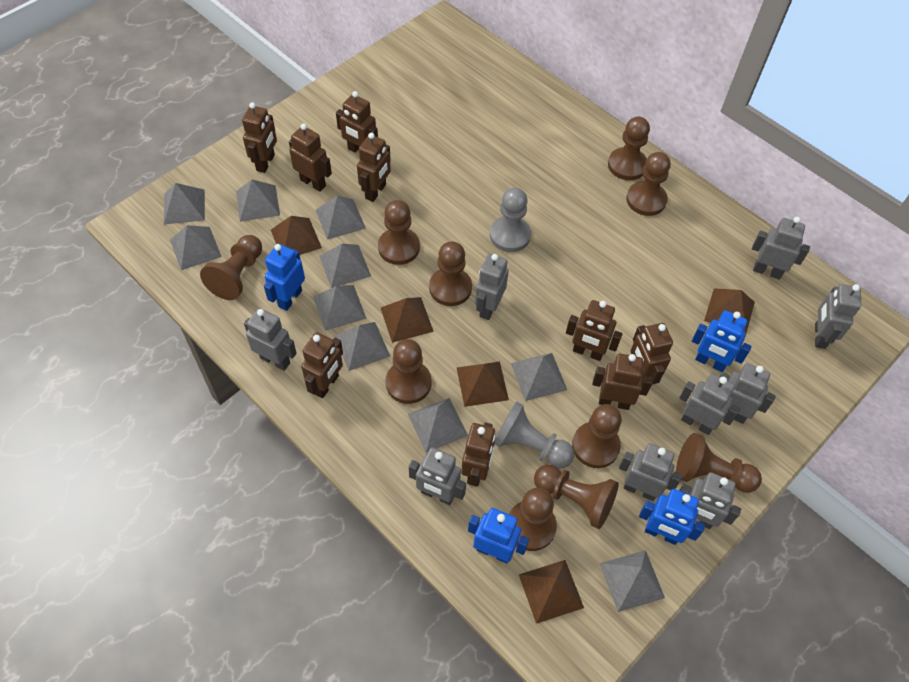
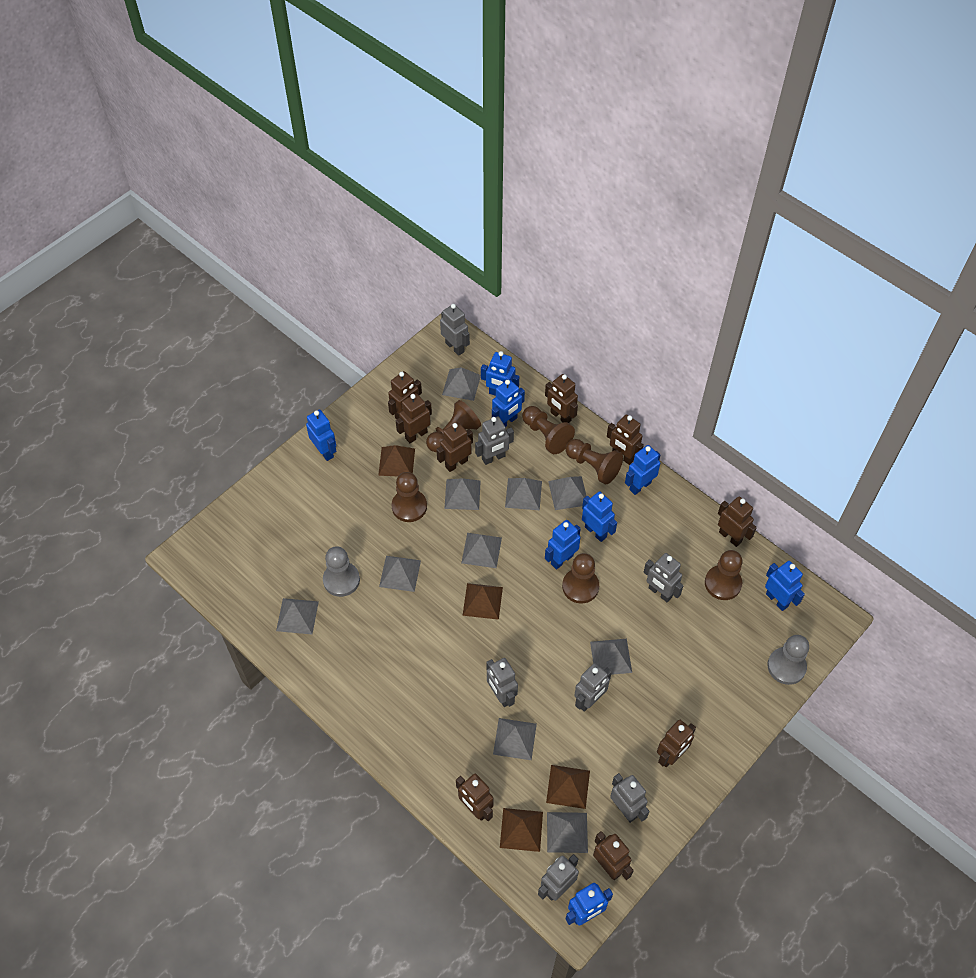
blue robot: [264,244,305,311] [468,508,529,563] [639,489,705,545] [692,310,752,372] = 4 -> [306,410,336,461] [481,351,519,396] [492,379,525,427] [545,520,581,569] [566,883,613,926] [582,491,617,542] [625,445,660,495] [765,561,805,611] = 8
brown pawn: [200,235,262,300] [378,200,420,265] [386,339,431,404] [429,242,472,306] [509,488,557,551] [534,465,619,529] [572,404,622,468] [608,117,650,180] [626,152,671,216] [676,433,762,493] = 10 -> [392,472,427,522] [426,400,481,452] [522,406,575,454] [562,553,599,603] [565,439,623,484] [705,550,743,600] = 6
brown pyramid: [271,216,322,255] [381,297,434,343] [457,361,509,407] [519,560,584,624] [704,288,755,333] = 5 -> [378,445,415,476] [462,583,503,620] [500,808,543,852] [546,765,590,809] = 4
grey robot: [244,308,297,371] [409,447,466,505] [475,254,509,320] [619,443,682,501] [679,373,740,435] [679,472,741,529] [719,363,776,424] [752,217,810,280] [815,284,861,349] = 9 -> [440,304,470,356] [475,416,514,465] [486,658,518,707] [538,854,579,901] [574,663,612,712] [610,773,650,823] [644,553,683,602] = 7

